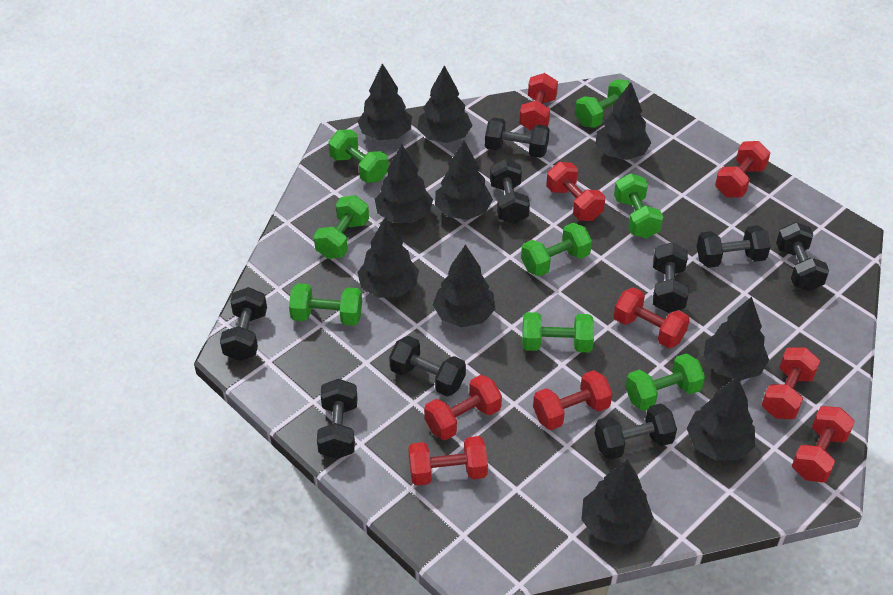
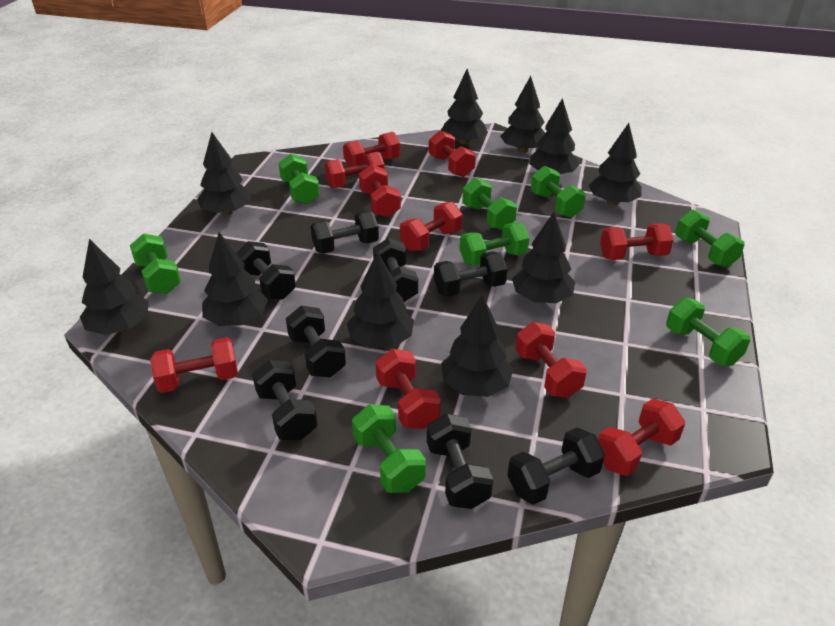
black dumbbell: [220,287,267,361] [317,379,357,459] [389,336,466,396] [485,118,550,158] [490,159,530,224] [595,403,677,460] [653,242,688,313] [697,225,771,268] [776,222,829,291] = 9 -> [236,241,296,300] [252,360,318,440] [286,306,346,378] [310,212,379,254] [373,238,418,302] [427,413,493,509] [434,251,507,297] [507,427,605,505] = 8
red dumbbell: [408,436,488,486] [424,375,502,440] [519,73,558,131] [533,370,613,430] [546,162,605,221] [614,288,690,348] [715,141,770,198] [762,347,820,419] [792,406,855,482] = 9 -> [150,337,238,393] [325,152,385,188] [343,132,400,167] [359,164,401,218] [376,349,441,429] [400,202,463,251] [429,130,476,177] [515,322,587,398] [598,399,685,476] [600,223,673,260] = 10

